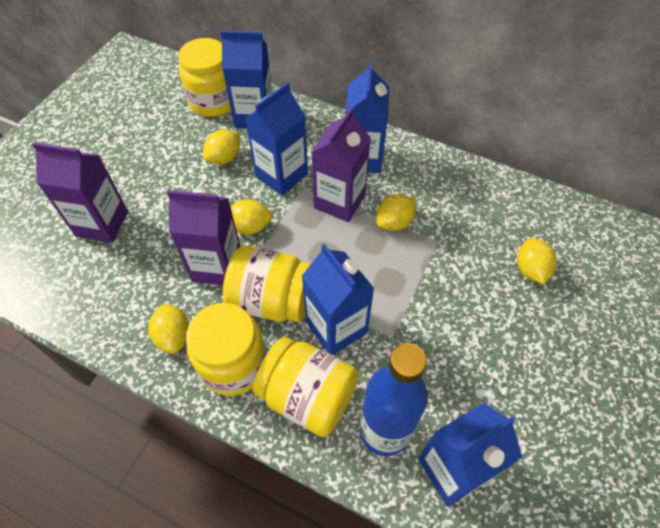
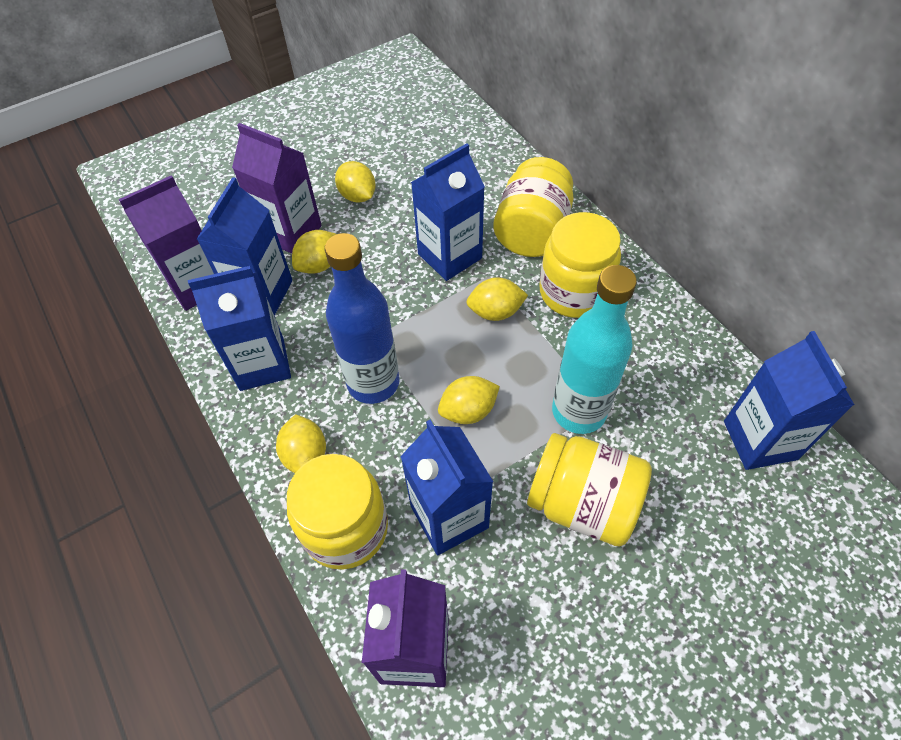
turquoise bottle: none = 0 -> [552,265,637,434] = 1

